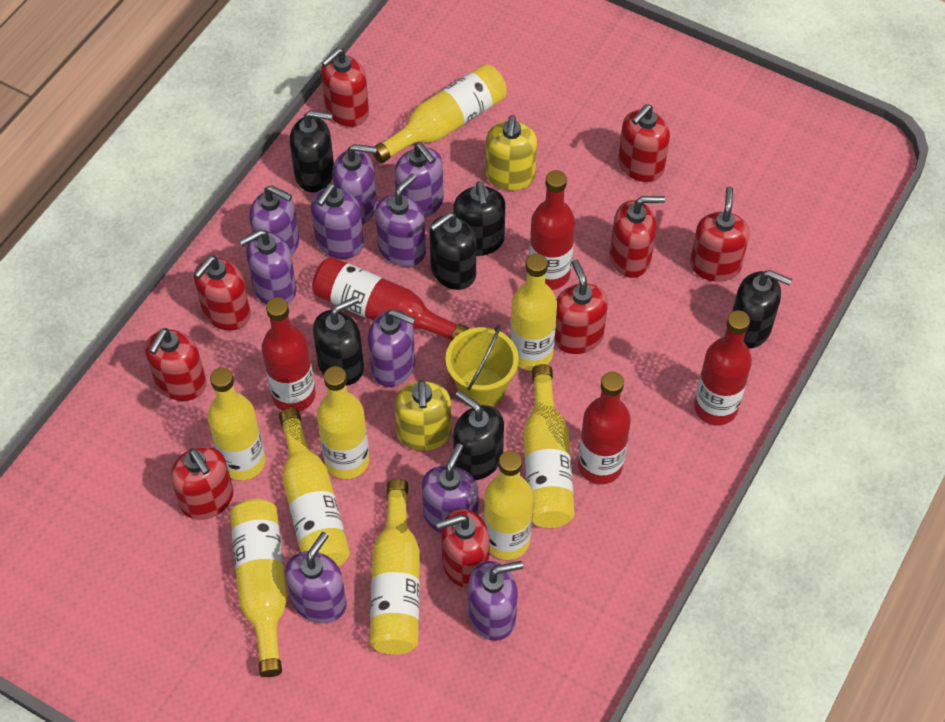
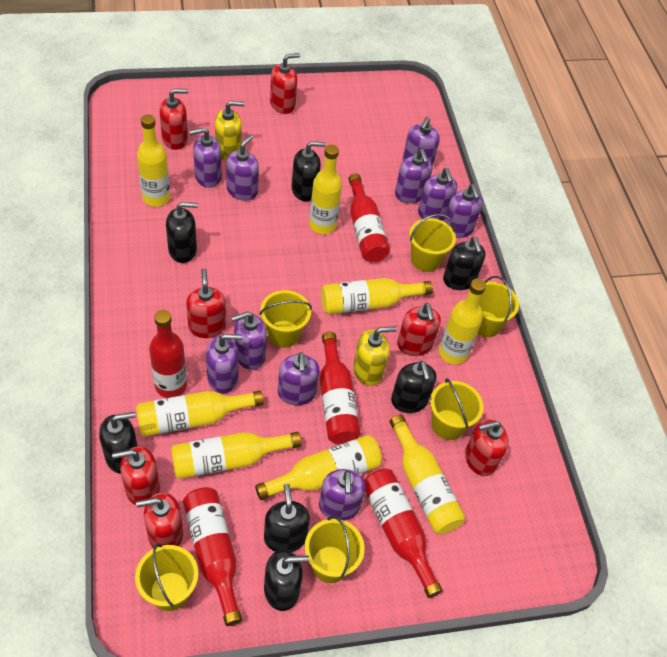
black soap dispenser: [290,110,334,193] [313,296,364,386] [430,212,476,290] [453,181,505,256] [453,391,504,480] [732,270,792,348] = 6 -> [99,412,138,474] [166,202,198,263] [264,484,310,552] [264,549,309,611] [292,141,326,201] [391,361,436,413] [443,237,486,290] = 7
red soap dispenser: [145,328,207,401] [171,446,234,520] [194,255,250,330] [321,48,369,127] [436,509,490,588] [554,260,608,354] [610,196,665,278] [618,104,670,182] [690,187,750,282] = 9 -> [112,446,160,507] [136,492,183,548] [159,89,188,150] [186,268,226,338] [270,53,300,114] [397,303,441,356] [465,419,509,476] = 7
yellow bottle: [208,367,266,480] [230,499,287,677] [279,408,350,567] [317,366,369,479] [370,479,420,654] [373,64,507,163] [484,451,533,560] [510,253,557,370] [524,364,575,528] = 9 -> [136,391,264,437] [137,114,170,207] [171,432,301,479] [255,435,382,500] [309,145,342,234] [321,278,433,314] [390,414,465,534] [439,278,486,364] = 8
yellow bucket: [445,325,519,407] = 1 -> [135,544,199,611] [259,290,312,348] [305,516,365,583] [409,214,456,272] [430,378,483,440] [477,276,519,337] = 6

